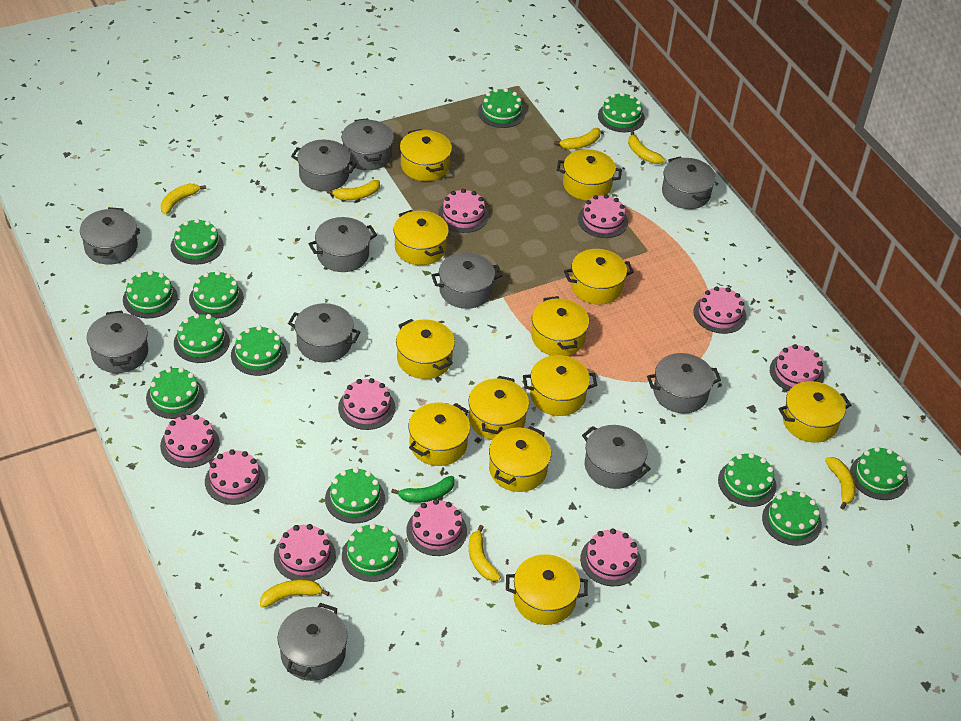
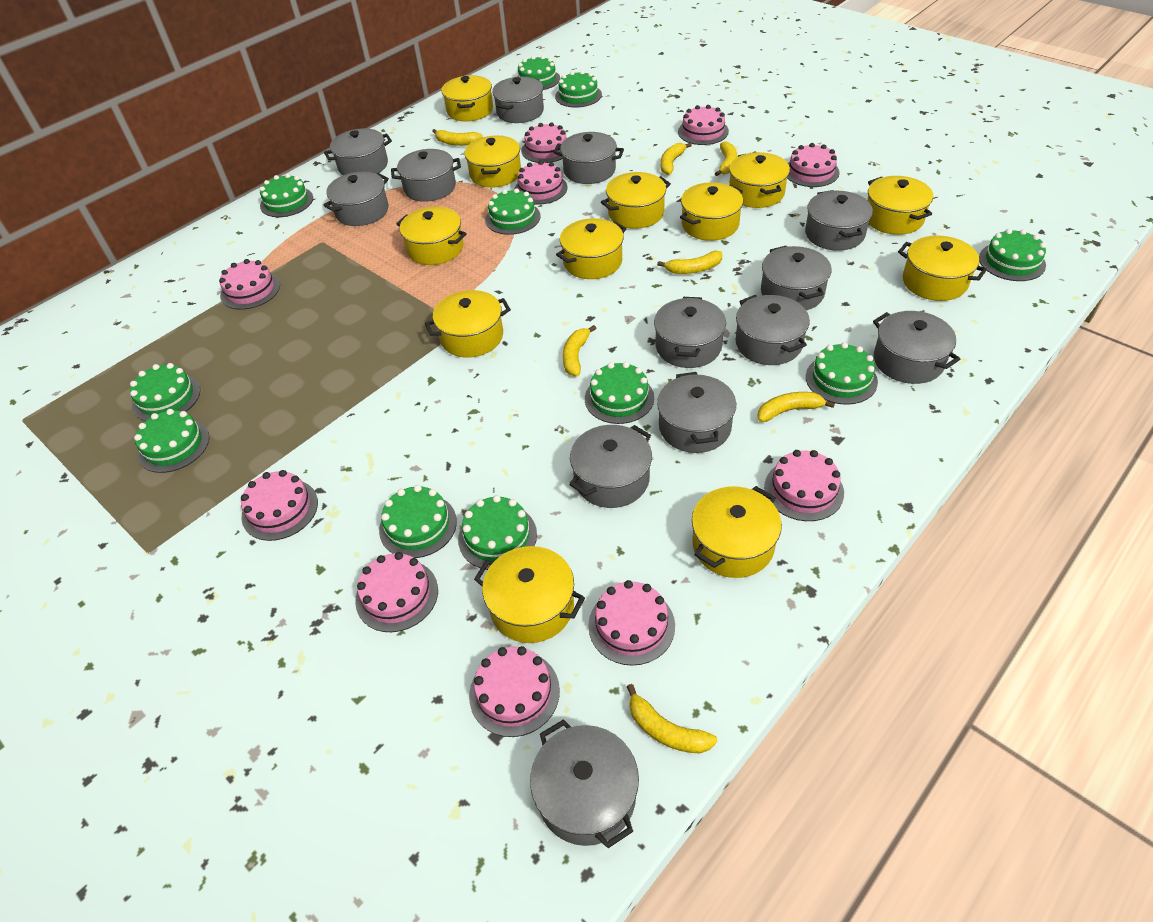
green banana: [391,476,455,503] = 1 -> none = 0
green cake: [123,270,178,318] [146,367,204,419] [171,219,224,265] [174,314,230,363] [189,271,244,319] [231,325,287,376] [325,467,385,523] [342,523,403,582] [478,88,525,128] [598,92,645,132] [718,453,776,507] [762,490,822,546] [850,447,908,500] = 13 -> [130,363,201,421] [134,409,209,473] [260,174,313,217] [379,485,457,558] [458,495,537,570] [485,188,540,235] [517,56,560,90] [555,70,602,107] [585,362,654,424] [806,342,878,405] [979,229,1046,281] = 11
grey pot: [80,207,138,265] [87,311,148,373] [278,603,347,681] [288,303,361,363] [291,139,357,191] [308,217,377,272] [342,118,394,170] [431,252,502,309] [582,425,651,489] [647,353,721,413] [662,156,716,209] = 11 -> [323,172,389,226] [324,128,392,175] [391,149,461,202] [492,77,544,123] [530,719,639,848] [553,132,624,184] [569,425,652,508] [654,297,726,368] [657,372,736,453] [736,295,810,365] [761,246,832,310] [805,190,873,251] [873,311,960,384] = 13

